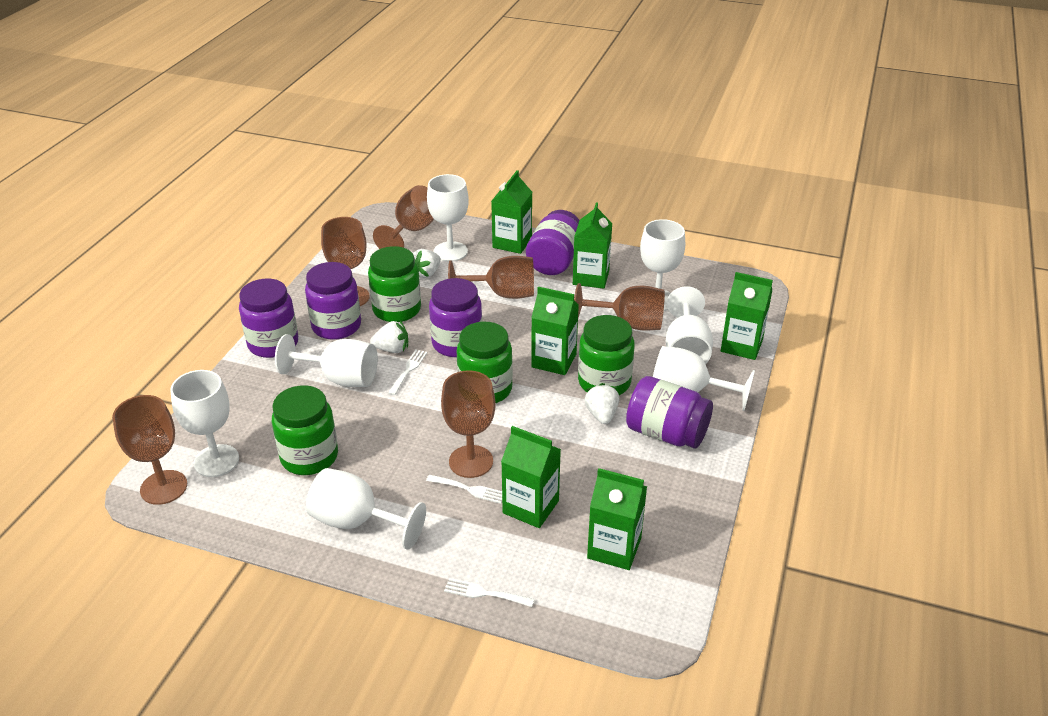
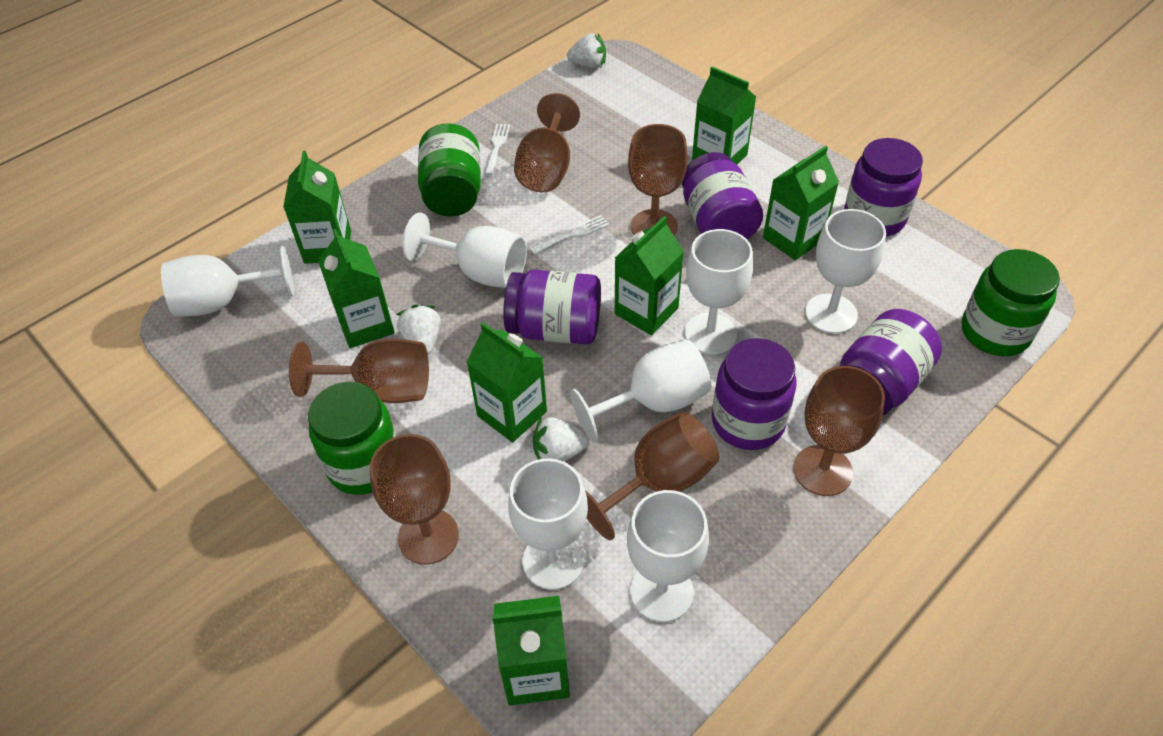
green carton: [491,170,532,254] [501,426,561,528] [531,287,579,375] [573,202,612,289] [587,468,647,570] [721,272,773,360] = 6 -> [283,151,351,264] [318,229,395,348] [466,322,547,443] [492,596,570,705] [615,216,684,335] [692,66,756,165] [763,145,839,260] = 7
green jar: [272,385,338,475] [368,246,421,322] [457,322,513,403] [578,315,635,395] = 4 -> [308,382,396,495] [418,123,481,217] [962,249,1060,356] = 3
white fork: [388,349,427,395] [426,475,502,504] [444,578,534,607] = 3 -> [485,124,510,175] [530,215,609,254] = 2

